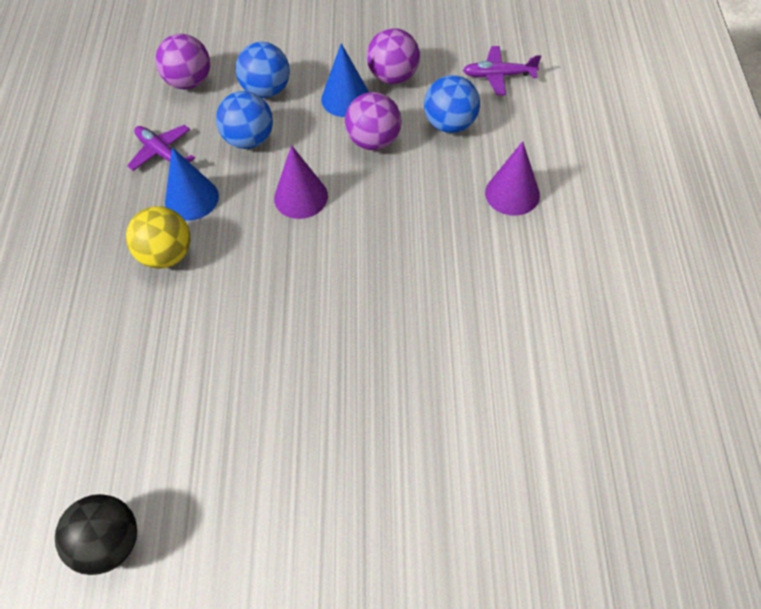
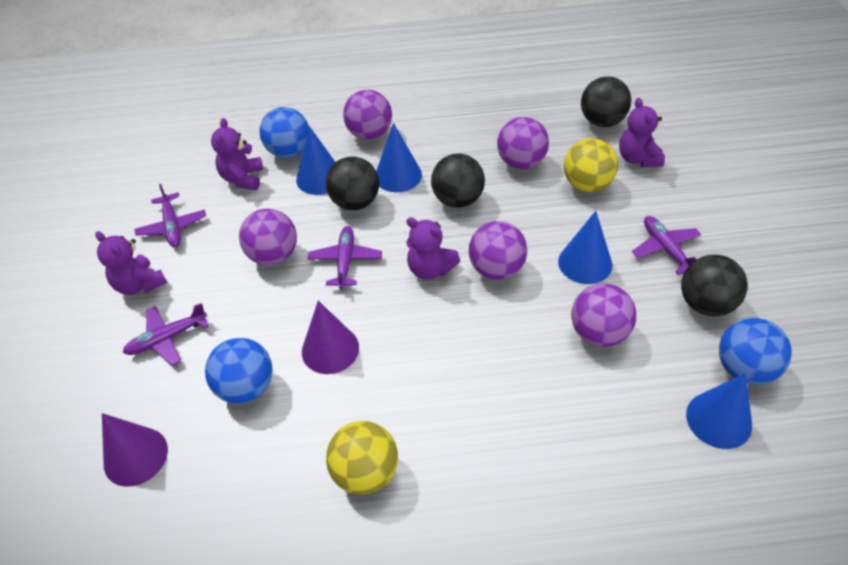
black ball: [55,494,137,575] = 1 -> [326,156,379,210] [431,153,485,208] [581,76,631,127] [681,255,748,316] = 4
blue cone: [165,147,219,221] [321,43,369,117] = 2 -> [296,126,335,195] [376,123,422,192] [558,211,612,284] [686,373,752,449] = 4
purple ball: [156,34,210,89] [345,92,401,150] [367,28,420,84] = 3 -> [239,209,297,265] [343,90,392,140] [469,221,527,280] [497,117,549,169] [571,284,636,347] = 5
purple plane: [127,125,195,171] [463,46,541,96] = 2 -> [123,303,209,366] [135,184,206,247] [308,226,382,289] [632,216,701,275] = 4
purple teddy bear: none = 0 -> [95,231,167,295] [211,118,263,190] [406,217,460,280] [619,98,665,167] = 4
yellow ball: [126,206,190,269] = 1 -> [326,421,398,495] [564,138,618,192] = 2

